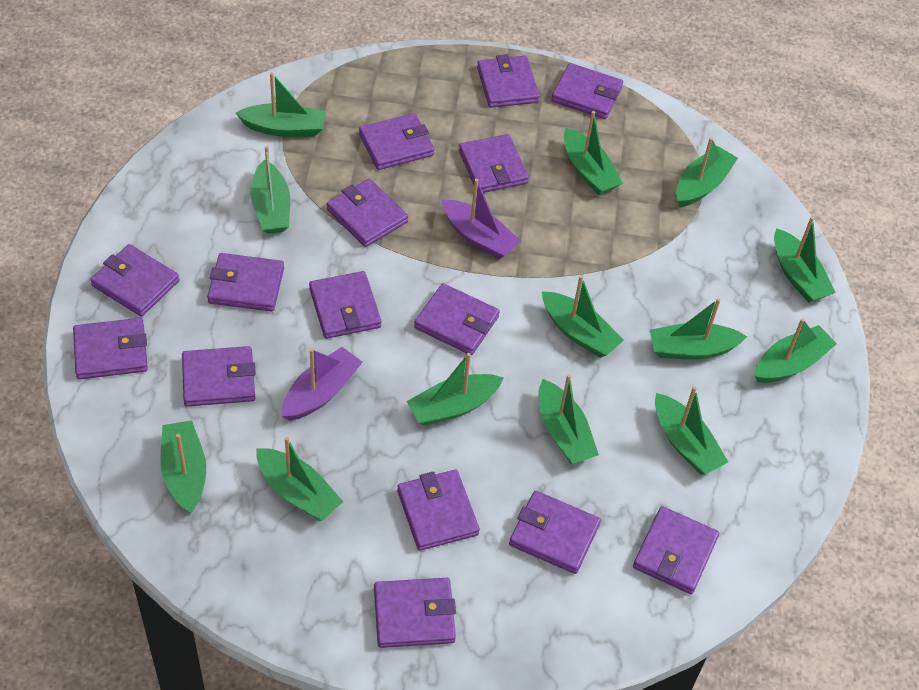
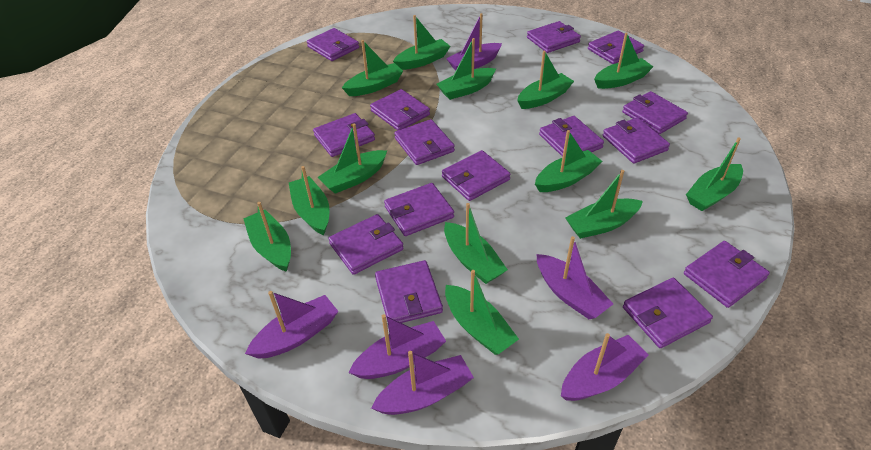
purple boat: [282,347,363,421] [442,179,521,259] = 2 -> [245,291,339,359] [348,314,446,379] [371,351,474,415] [446,13,502,70] [537,236,613,319] [561,333,649,401] = 6

